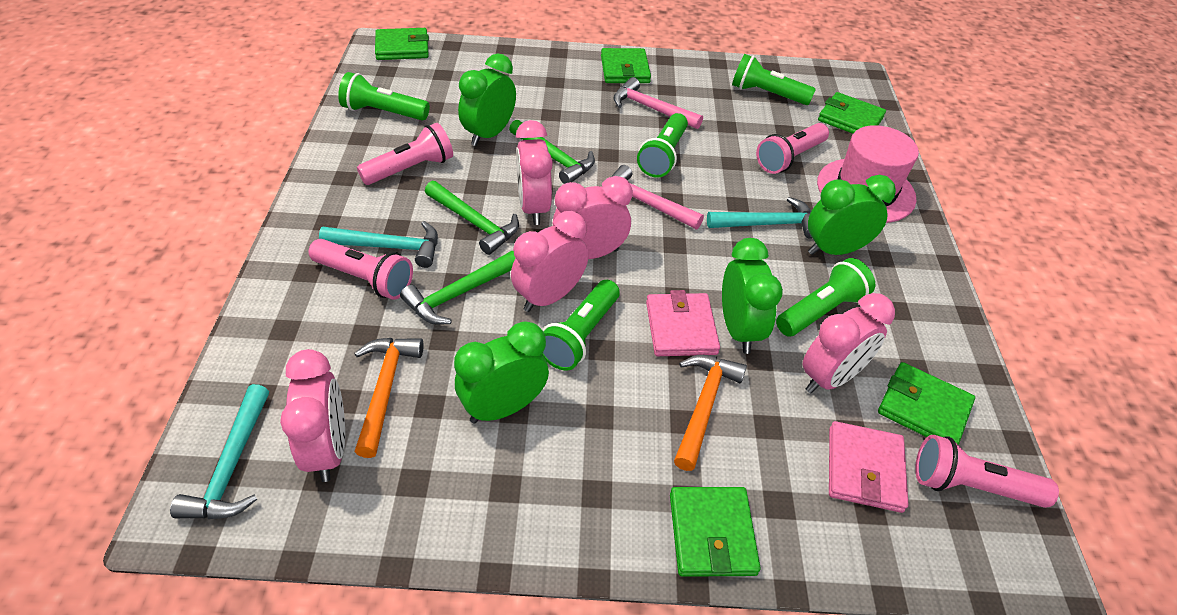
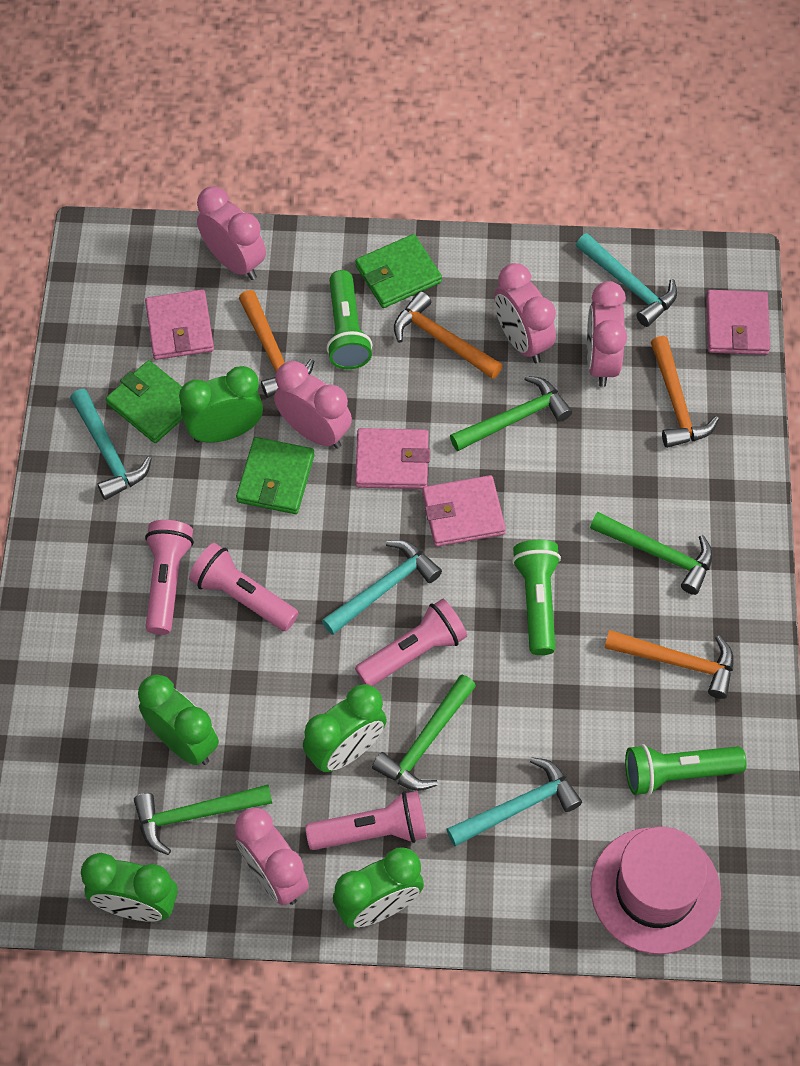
green clock: [454,321,549,423] [458,53,516,146] [722,238,783,354] [808,175,896,255] = 4 -> [81,853,178,922] [138,674,219,765] [179,366,263,443] [303,684,387,772] [333,848,424,928] = 5
green flashlight: [338,72,430,120] [542,280,620,371] [637,113,688,178] [732,54,816,105] [776,258,875,336] = 5 -> [326,270,373,369] [512,540,561,655] [625,744,747,796] = 3
green hammer: [400,251,515,325] [425,181,519,255] [509,120,595,184] = 3 -> [134,784,272,855] [372,674,476,791] [450,376,572,451] [590,512,713,595] = 4
green wallet: [375,28,429,60] [601,48,651,83] [670,487,761,577] [818,92,886,134] [878,362,975,444] = 5 -> [106,360,183,443] [236,437,314,514] [355,234,442,308] = 3
orange hammer: [354,338,424,458] [674,355,747,471] = 2 -> [239,290,315,398] [394,291,503,379] [604,630,734,699] [651,336,719,448] = 4
pink hammer: [611,165,704,229] [614,77,703,129] = 2 -> none = 0
pink wallet: [646,290,720,356] [829,421,909,513] = 2 -> [145,289,214,360] [355,428,430,489] [422,475,506,547] [706,290,770,355] = 4
turquoise hammer: [170,384,269,519] [319,221,438,268] [707,197,812,239] = 3 -> [70,389,152,500] [322,540,442,635] [446,757,582,846] [576,233,677,327] = 4

